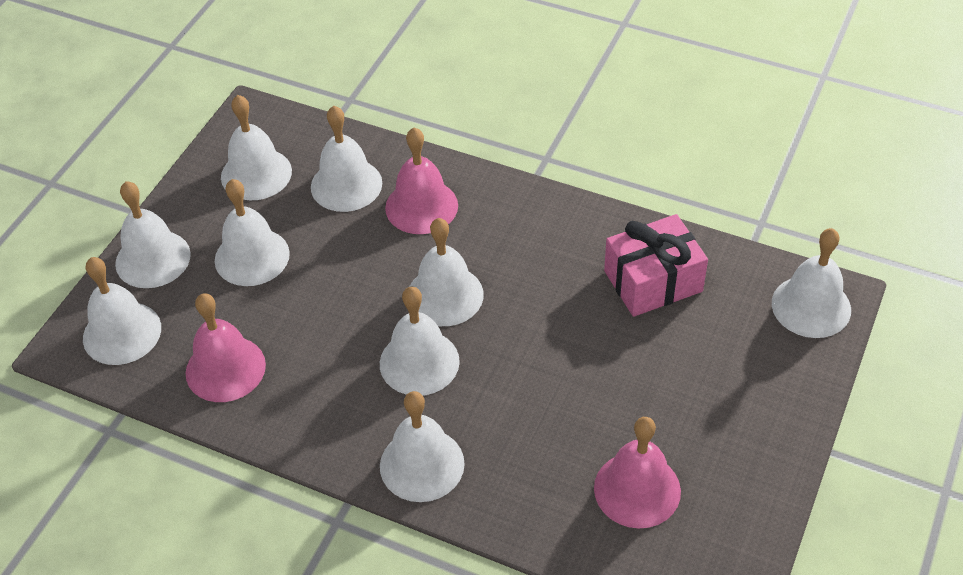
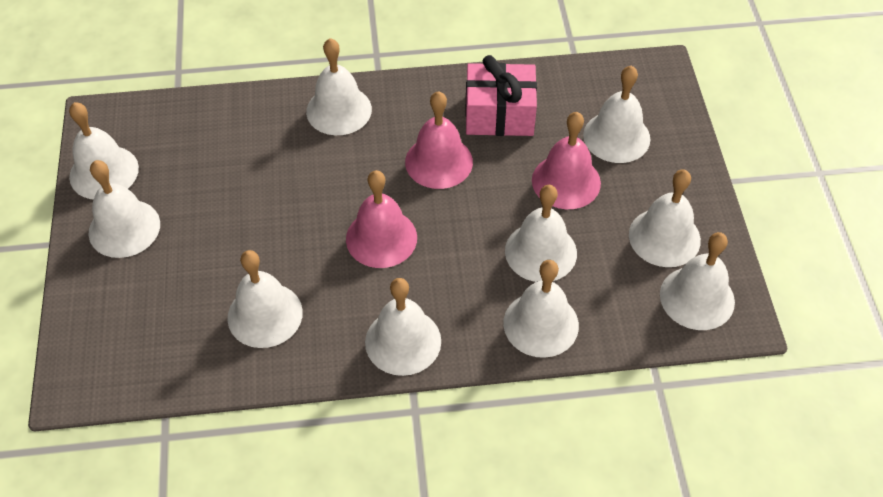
white bell: [83,257,161,365] [115,181,191,288] [215,179,290,286] [221,95,292,200] [311,106,382,212] [380,286,460,396] [380,391,465,502] [409,218,484,326] [772,228,851,338] = 9 -> [69,102,139,199] [89,160,160,258] [227,250,303,348] [306,38,372,135] [365,278,441,376] [503,260,579,358] [505,185,577,282] [583,65,650,163] [629,169,701,267] [660,232,735,330] = 10

